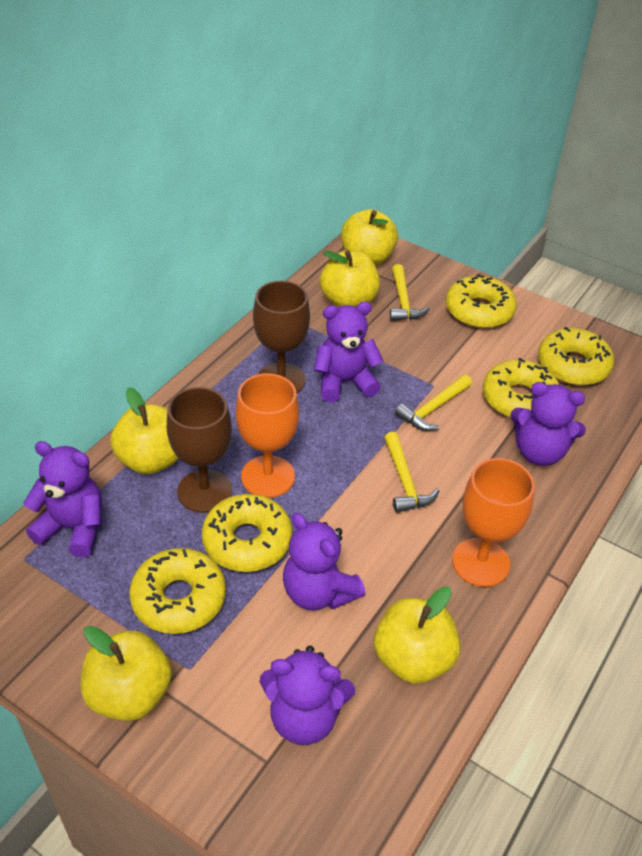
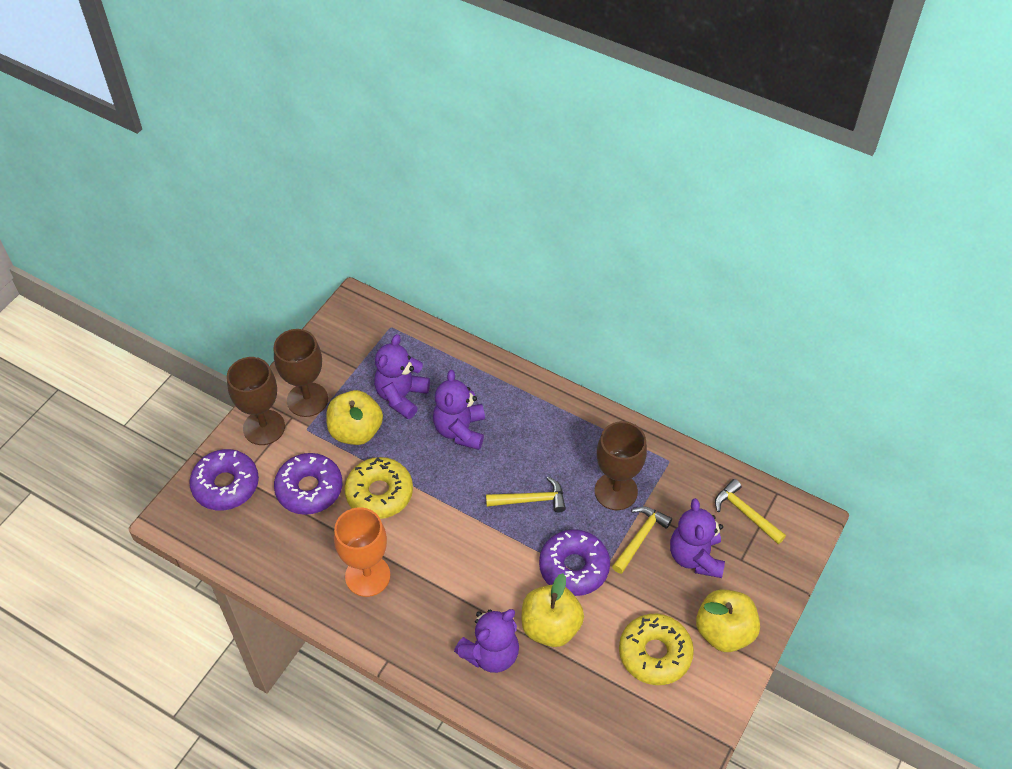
brown goblet: [167,387,232,513] [253,281,310,394] = 2 -> [227,357,285,445] [274,329,328,417] [595,421,647,510] = 3
orange goblet: [236,373,299,498] [452,458,535,587] = 2 -> [334,507,390,597] = 1
purple donut: none = 0 -> [189,449,259,510] [274,453,342,515] [539,529,610,596] = 3
purple teddy bear: [23,441,102,557] [260,646,355,745] [283,513,365,610] [314,302,383,402] [510,382,586,466] = 5 -> [374,334,430,419] [433,370,485,450] [454,609,519,673] [670,498,725,578] = 4
yellow apple: [81,626,172,721] [110,387,179,474] [320,250,380,307] [341,209,398,265] [374,587,461,684] = 5 -> [326,390,383,445] [521,573,584,647] [696,589,760,652] = 3
yellow donut: [130,548,226,634] [202,494,292,572] [446,274,517,328] [483,358,559,418] [538,327,614,385] = 5 -> [345,457,413,519] [619,614,694,685] = 2

